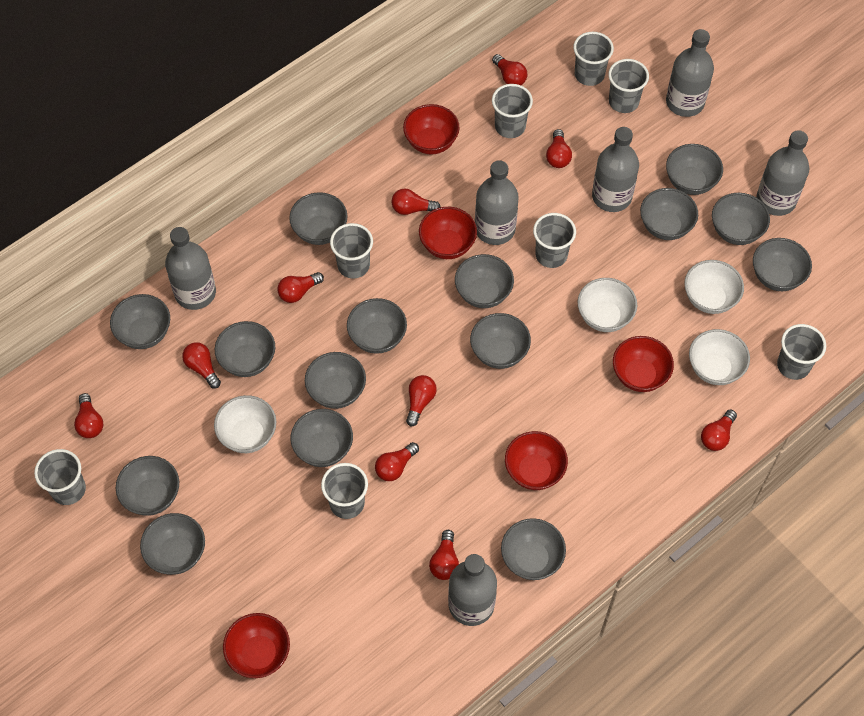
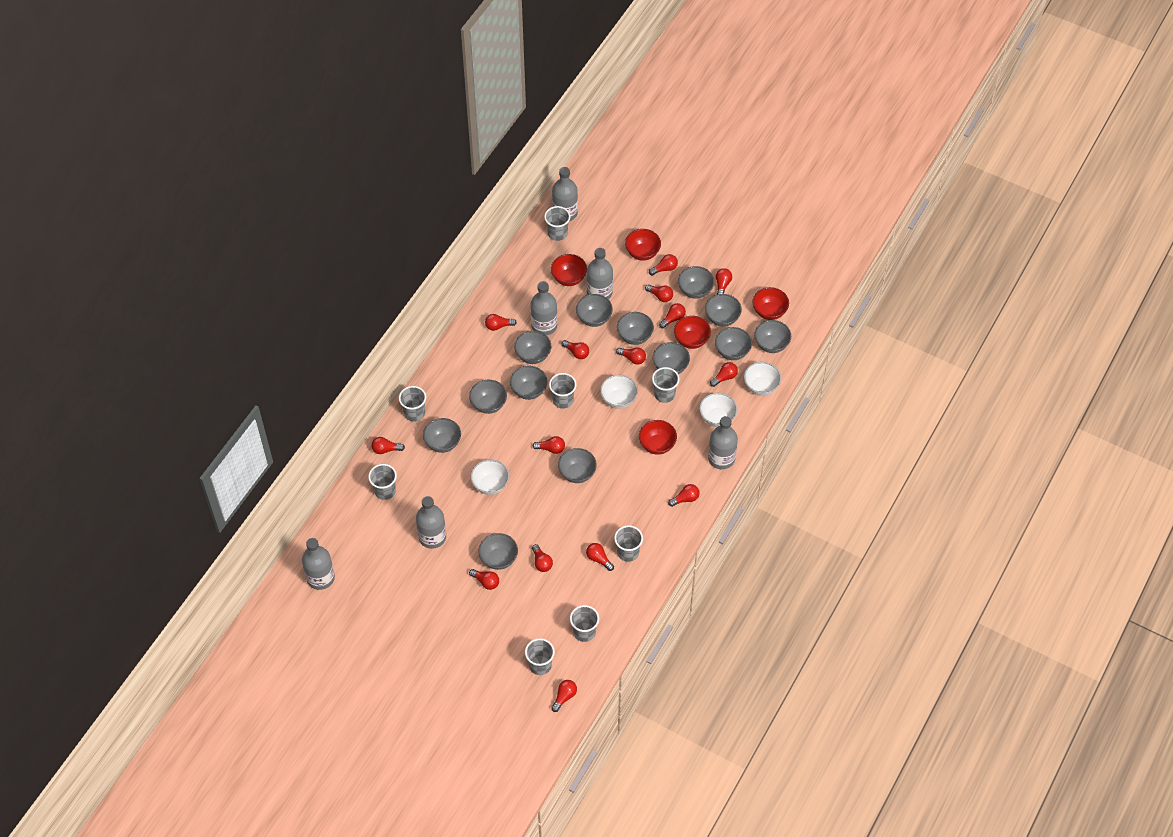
grey bowl: [110,294,170,349] [116,456,179,516] [140,513,205,575] [215,321,275,377] [289,192,348,245] [291,409,353,467] [305,352,366,409] [347,298,407,354] [455,254,514,308] [470,313,531,369] [501,518,566,580] [640,188,698,240] [666,144,723,195] [712,193,770,245] [753,238,812,291] = 15 -> [423,418,461,453] [469,380,507,414] [478,533,518,570] [510,366,547,400] [514,331,551,364] [558,448,597,483] [576,294,613,327] [617,312,654,345] [653,342,690,374] [678,266,714,299] [705,294,742,327] [715,327,752,360] [754,320,791,353] = 13
red light bulb: [74,393,103,438] [182,342,221,389] [277,272,324,303] [375,442,419,481] [391,188,441,215] [406,375,437,426] [429,530,459,580] [492,54,527,85] [546,129,572,168] [701,410,737,451] = 10 -> [372,437,405,454] [469,569,499,590] [485,314,517,331] [532,544,553,572] [533,436,565,454] [551,680,577,712] [562,340,589,359] [586,543,614,571] [616,348,646,365] [645,284,673,302] [649,254,678,275] [659,303,686,328] [668,484,700,507] [710,362,738,387] [716,268,732,294] = 15

